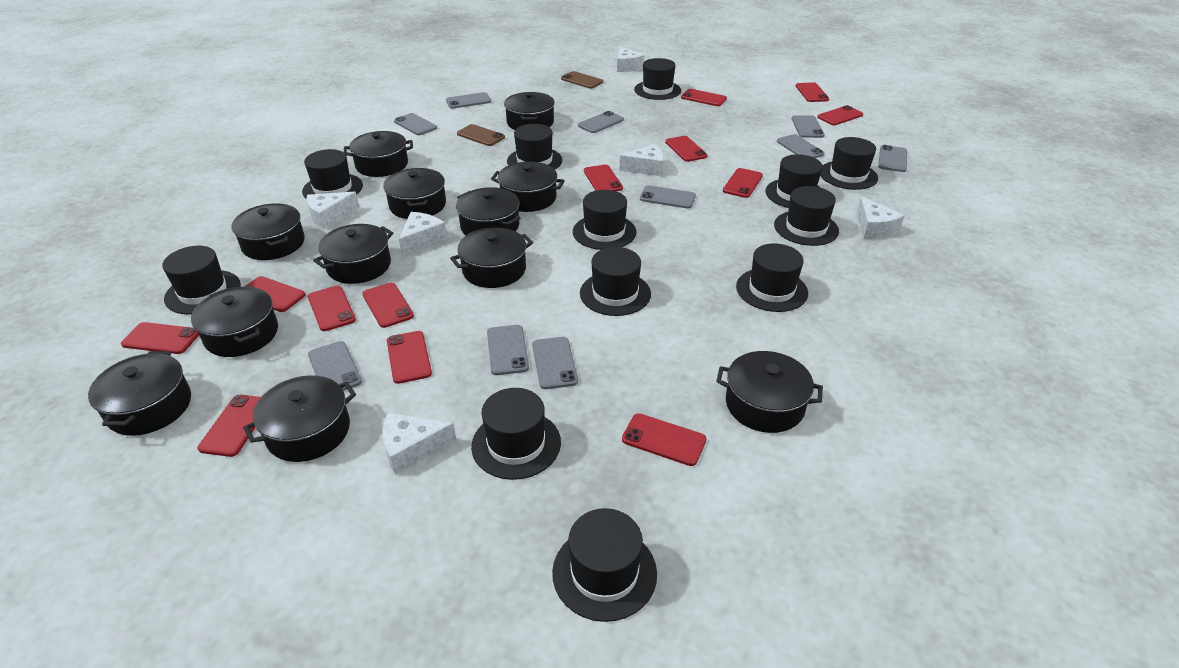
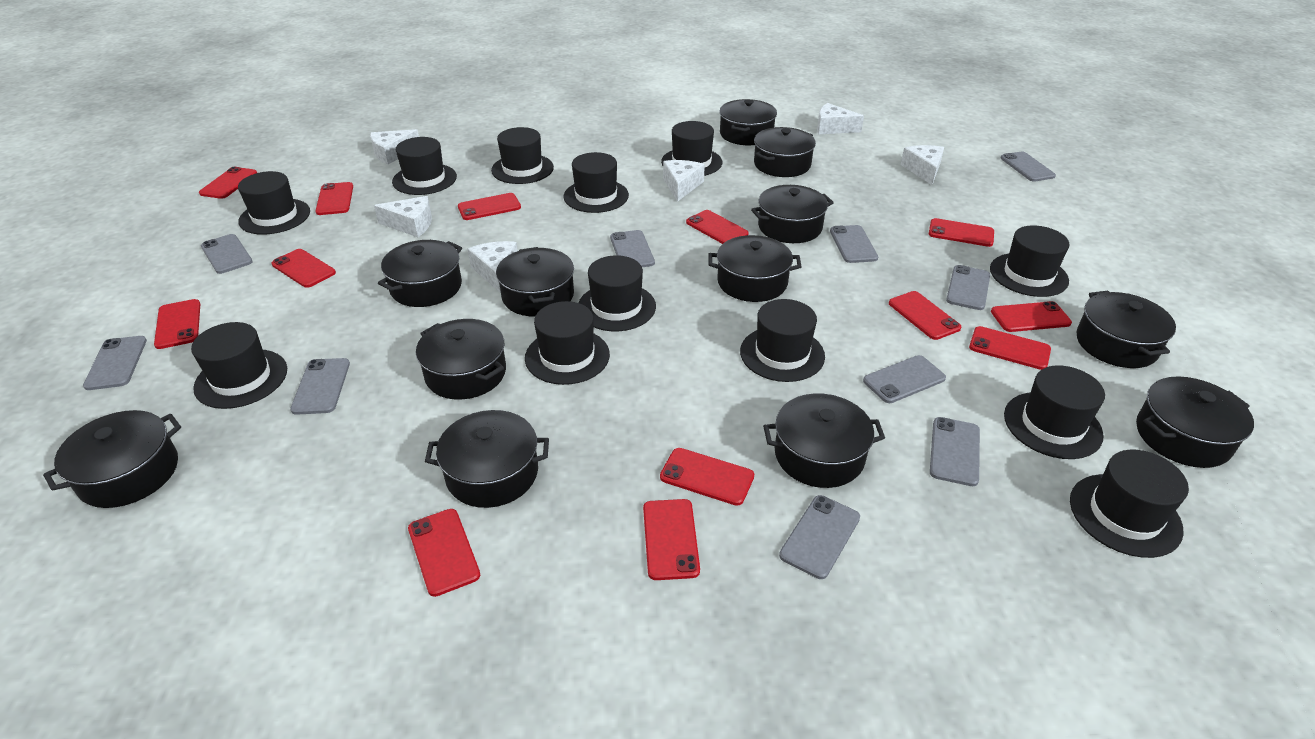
brown phone: [457,124,505,146] [561,71,603,89] = 2 -> none = 0

